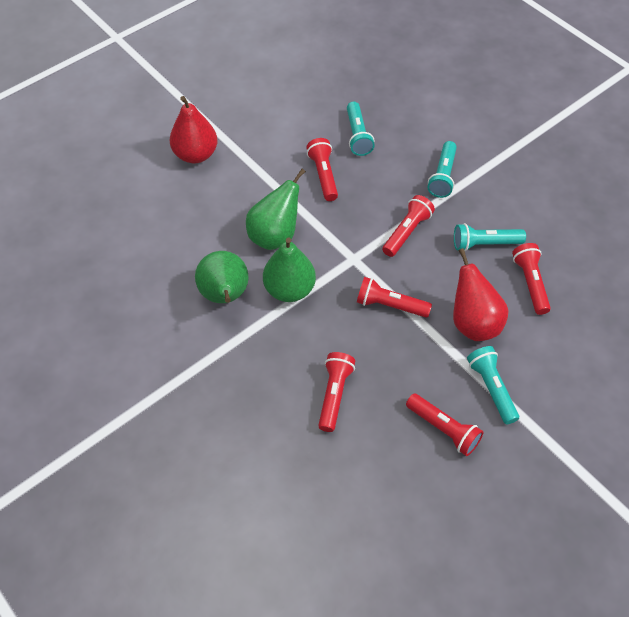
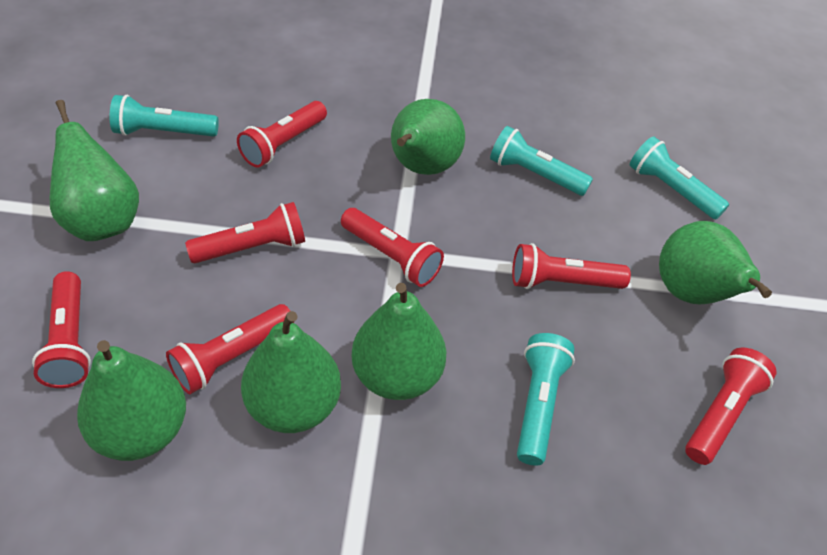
green pear: [195,251,249,303] [246,169,306,250] [263,238,316,302] = 3 -> [50,100,139,241] [77,340,186,461] [241,311,341,433] [352,283,446,400] [391,99,465,175] [659,221,772,304] = 6
red flashlight: [306,138,338,201] [318,352,355,432] [357,277,432,317] [382,195,435,257] [406,394,483,456] [512,243,551,315] = 6 -> [32,271,91,388] [166,304,294,394] [185,202,305,263] [237,101,327,168] [341,208,444,287] [512,243,631,289] [685,347,777,465] = 7
red pear: [170,96,217,163] [453,248,509,341] = 2 -> none = 0

